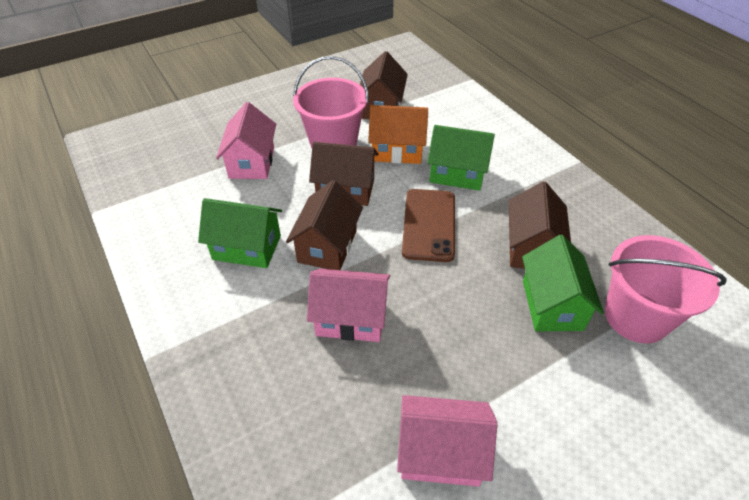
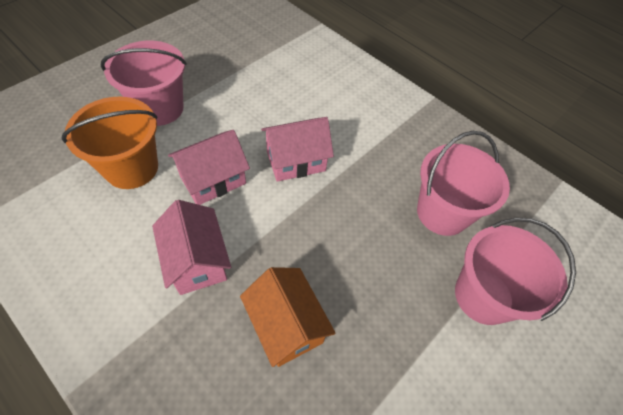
brown house: [286,180,363,270] [309,142,378,206] [360,51,408,119] [509,181,571,269] = 4 -> none = 0
brown phone: [402,189,455,262] = 1 -> none = 0
green house: [198,198,282,268] [427,125,495,191] [522,235,604,331] = 3 -> none = 0
orange bucket: none = 0 -> [61,97,158,189] = 1
pink bucket: [293,56,369,148] [605,235,727,344] = 2 -> [101,41,187,126] [417,131,510,236] [455,217,576,325] = 3

